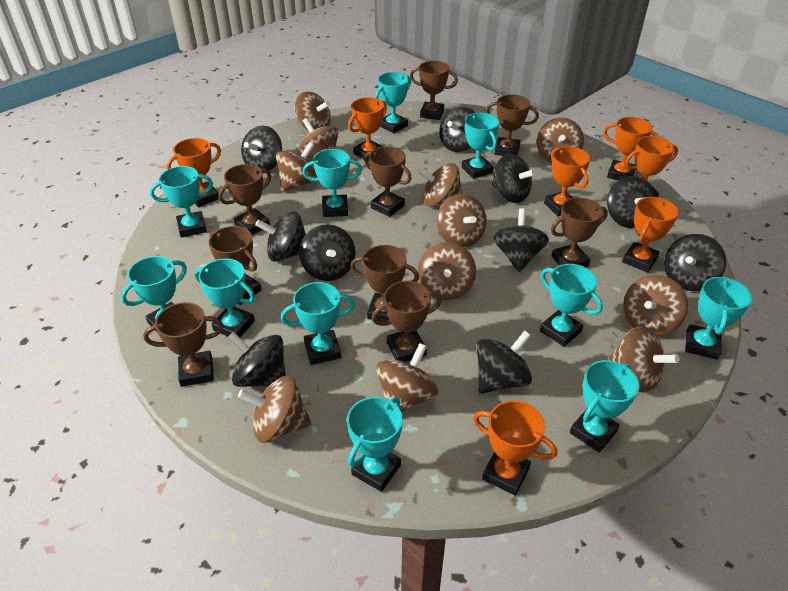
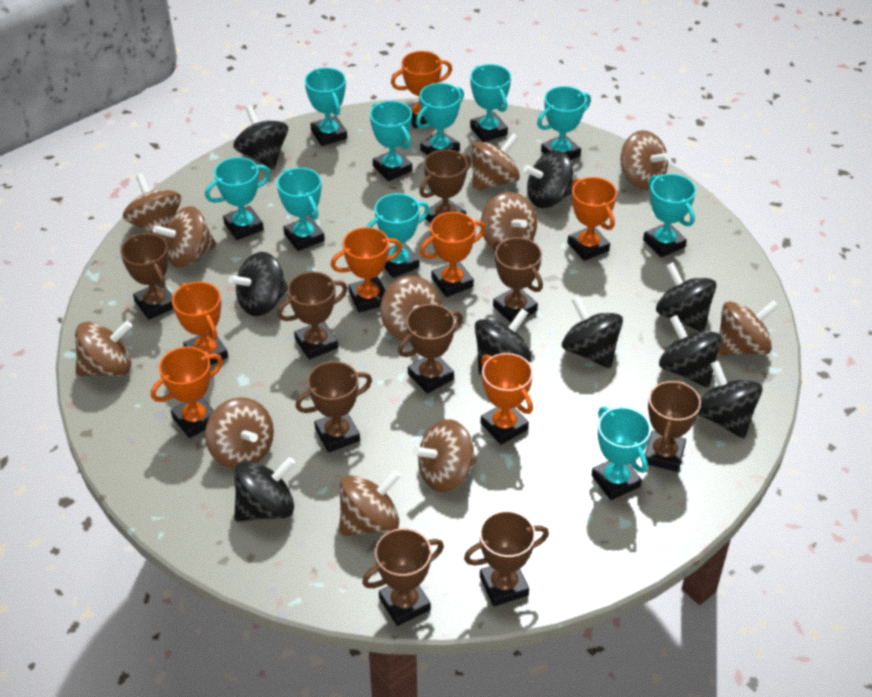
black spinning top: [227,332,286,387] [241,126,282,173] [255,212,306,262] [299,224,356,281] [439,107,476,152] [477,331,532,394] [492,154,536,203] [493,208,549,272] [607,176,654,228] [664,234,726,291] = 10 -> [229,252,288,316] [233,105,288,170] [234,457,295,522] [475,309,532,375] [523,151,574,208] [562,297,623,369] [656,262,717,331] [659,315,722,388] [698,361,762,439] = 9
turquoise trophy: [121,256,187,333] [150,166,213,238] [195,258,255,338] [281,282,355,365] [303,149,362,217] [347,397,403,492] [375,72,411,134] [462,113,499,179] [540,264,603,347] [570,360,639,453] [685,276,752,360] = 11 -> [205,157,271,240] [277,168,325,251] [305,68,347,146] [367,193,430,278] [370,101,412,181] [416,83,464,155] [470,64,511,142] [537,86,591,160] [592,407,651,500] [643,174,696,258] = 10

